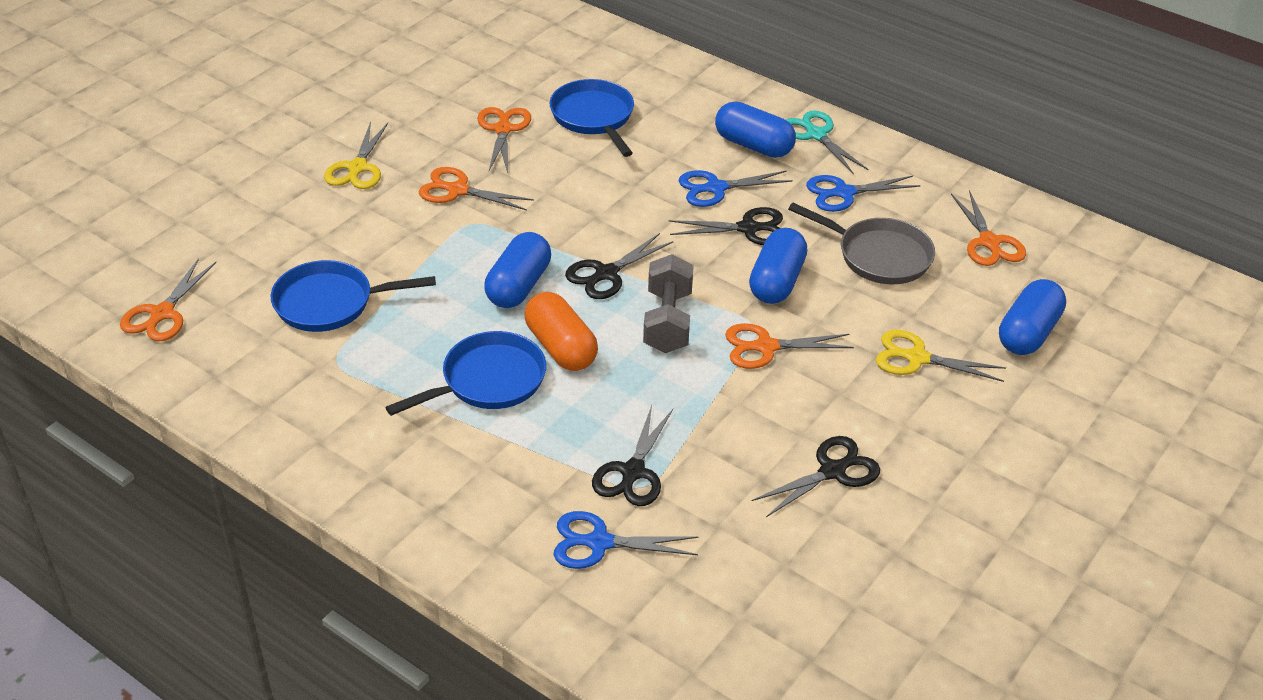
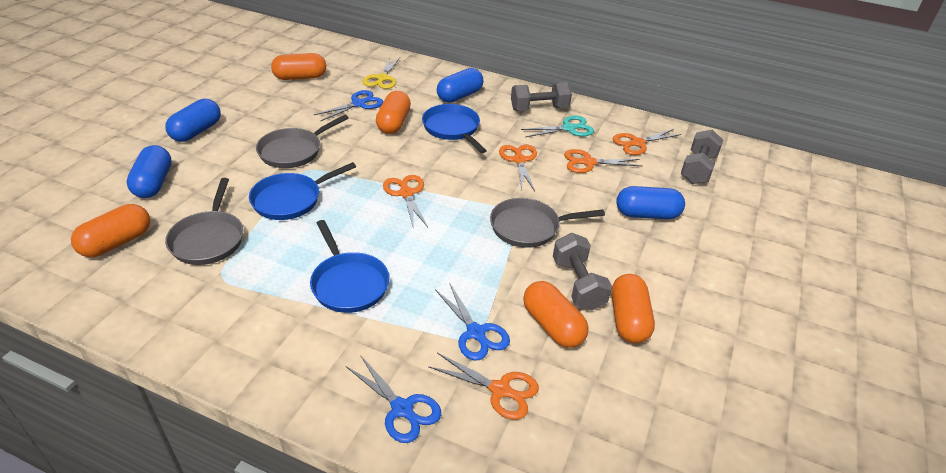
black scissors: [565,233,674,299] [592,405,673,506] [669,207,783,245] [752,436,880,517] = 4 -> none = 0
grey dumbbell: [643,254,694,353] = 1 -> [511,82,572,111] [553,233,612,310] [681,130,723,184] = 3
grey pan: [788,203,935,284] = 1 -> [165,178,244,265] [256,115,349,168] [490,198,605,248] = 3
orange capsule: [525,292,598,371] = 1 -> [71,204,150,257] [271,53,326,80] [376,91,411,134] [523,281,589,348] [611,274,655,343] = 5
yellow scissors: [324,122,388,189] [876,330,1006,382] = 2 -> [363,57,400,89] = 1

